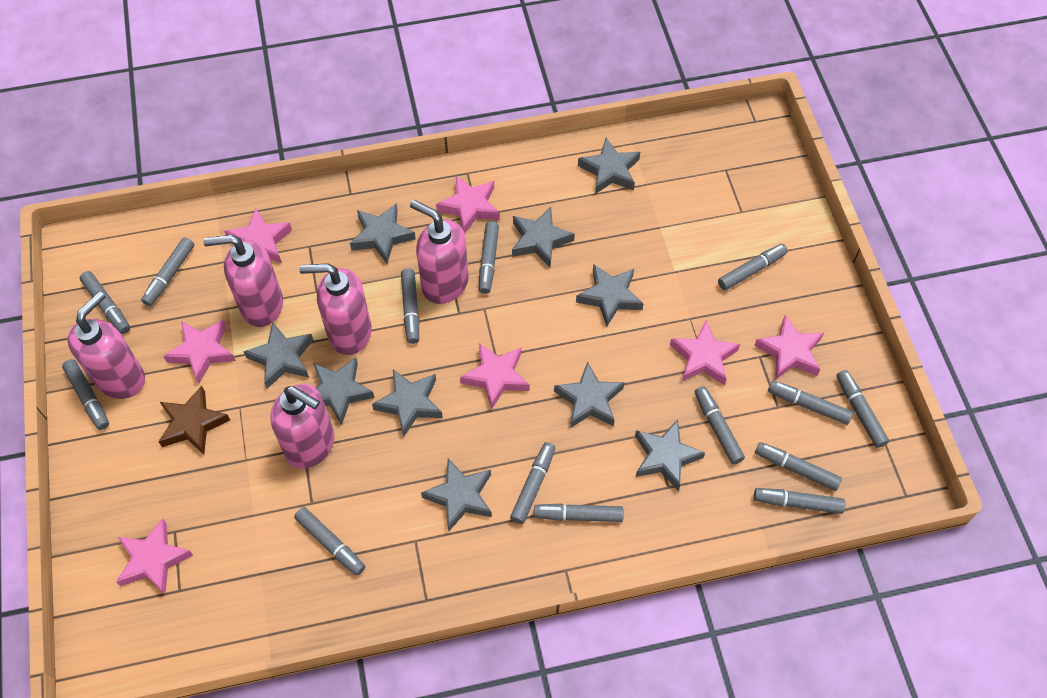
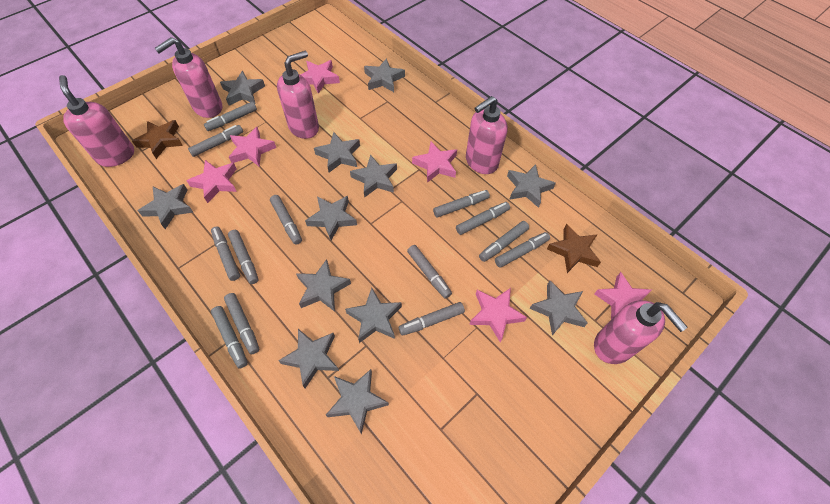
brown star: [158,386,230,455] = 1 -> [132,120,183,159] [547,224,601,273] = 2
grey marker: [62,359,109,430] [80,271,130,334] [141,237,194,306] [294,507,365,575] [401,269,419,344] [479,221,499,294] [510,442,555,524] [534,503,624,522] [695,386,745,465] [718,244,788,290] [754,488,845,514] [755,442,842,491] [768,381,853,425] [836,370,889,448] = 14 -> [188,125,243,157] [204,102,257,131] [211,227,240,281] [211,306,248,369] [224,293,259,354] [228,230,259,284] [270,195,302,245] [399,302,465,336] [407,245,452,299] [433,190,490,218] [456,202,510,235] [479,221,529,262] [495,232,550,268] = 13
grey star: [243,322,313,389] [313,358,374,425] [350,204,416,264] [372,369,443,437] [421,459,492,531] [512,207,575,267] [554,361,624,428] [576,264,644,327] [578,138,640,194] [635,419,705,491] = 10 -> [138,184,193,229] [220,71,265,106] [278,329,339,388] [296,259,351,312] [305,196,357,240] [314,132,360,173] [326,369,389,435] [345,288,402,343] [350,154,397,198] [364,58,405,92] [507,164,556,208] [530,281,588,336] = 12
pink star: [116,518,193,594] [163,320,236,383] [224,208,292,263] [436,175,500,233] [460,343,529,410] [670,320,740,385] [754,315,824,380] = 7 -> [186,160,237,203] [229,127,276,167] [301,60,340,94] [412,142,457,183] [469,288,527,342] [594,272,651,319] = 6

